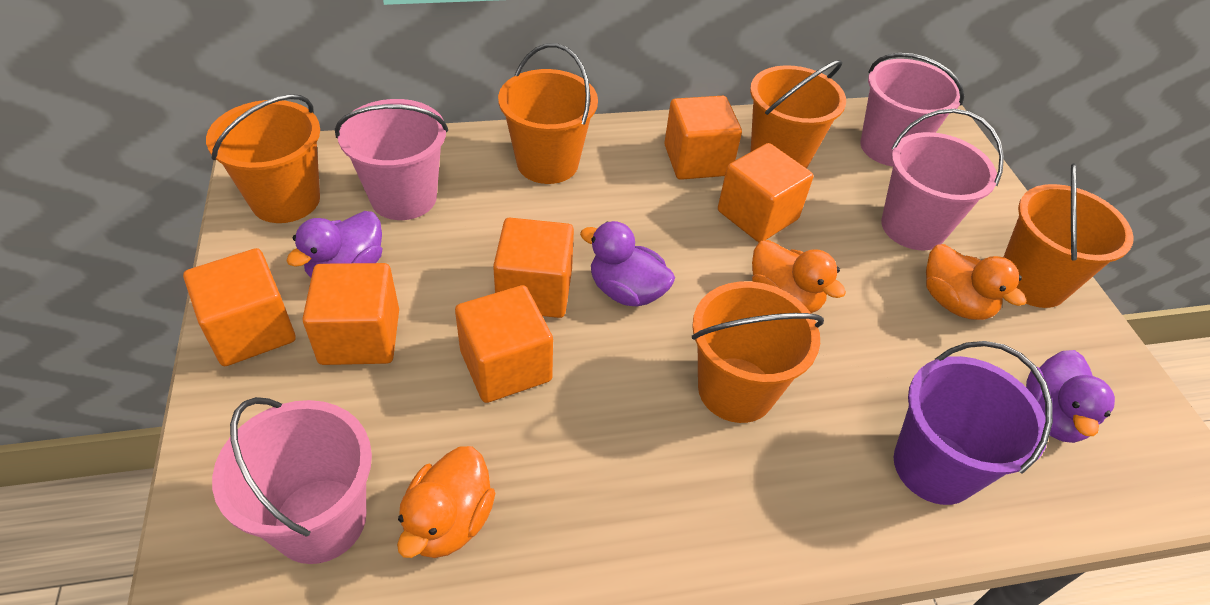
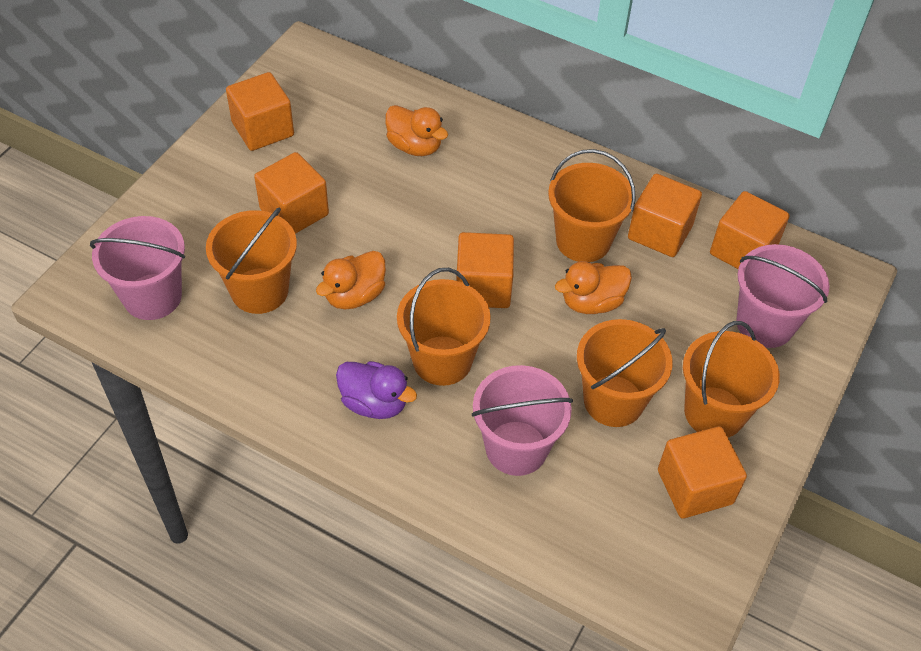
pink bucket: [212,397,372,564] [335,99,448,220] [860,53,965,166] [881,109,1004,251] = 4 -> [90,216,185,320] [472,365,573,476] [736,244,830,348] = 3
purple bucket: [894,341,1053,505] = 1 -> none = 0
purple duck: [286,211,382,278] [580,221,675,307] [1026,350,1115,443] = 3 -> [336,361,417,419] = 1

